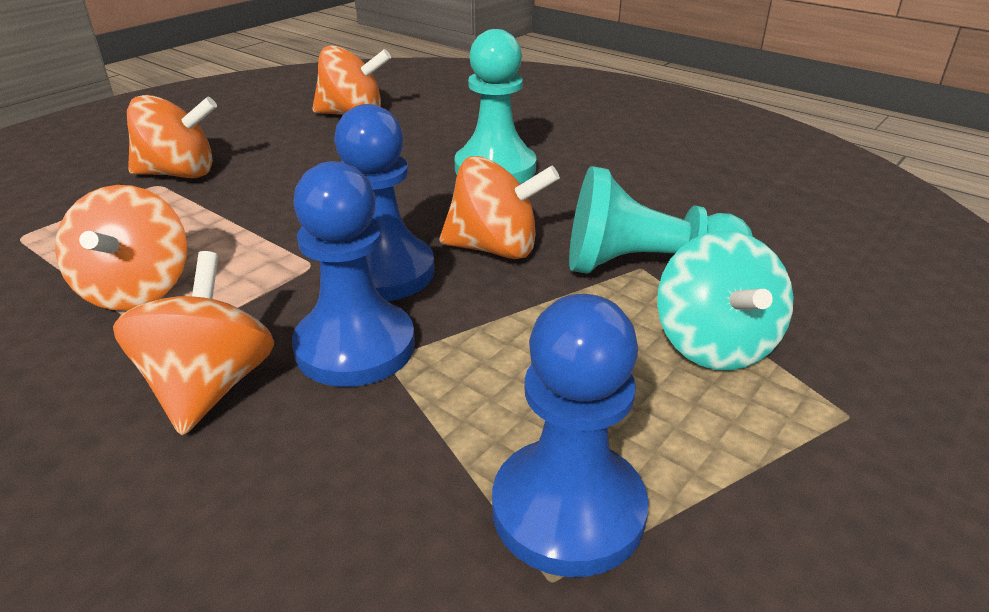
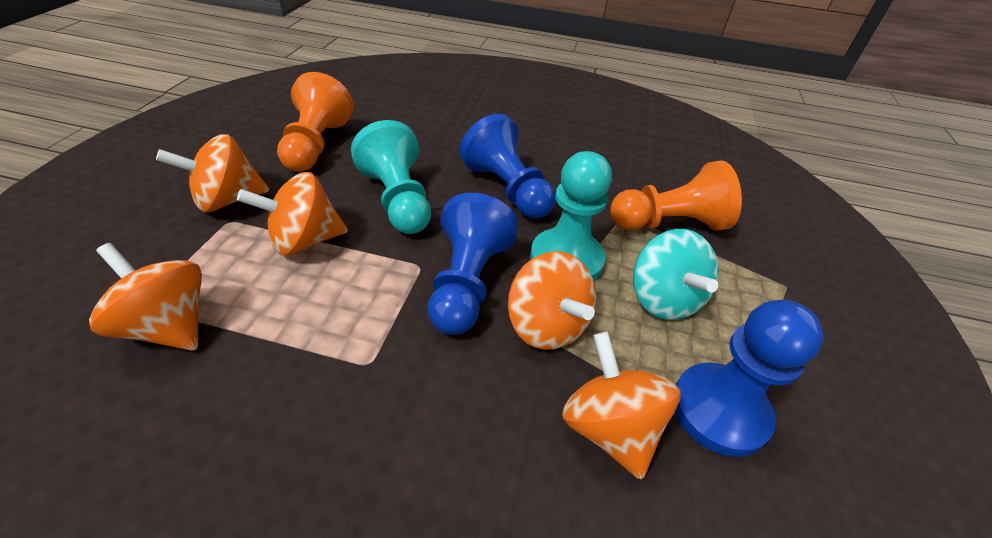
orange pawn: none = 0 -> [277,72,353,172] [610,160,742,231] = 2

